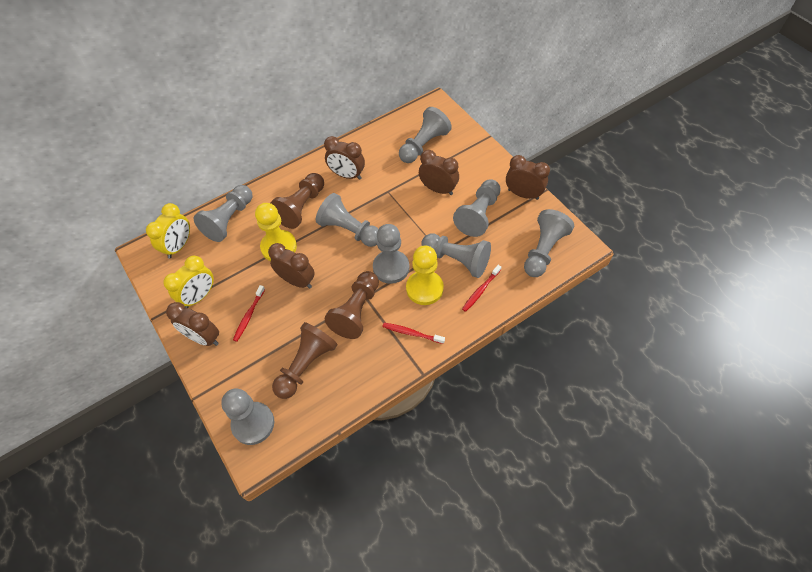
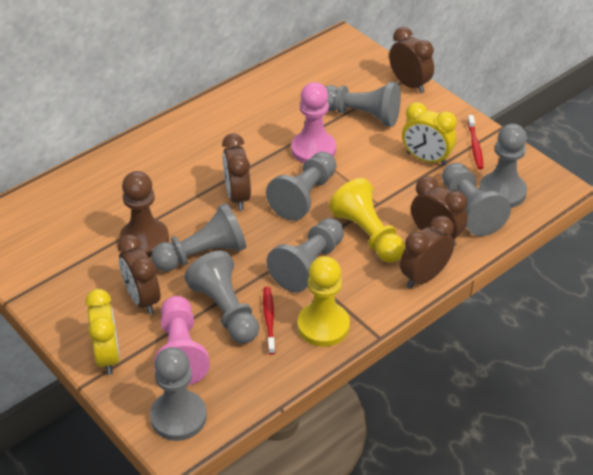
brown pawn: [270,173,324,229] [272,322,337,399] [324,271,379,339] = 3 -> [119,171,169,257] = 1
pink pawn: none = 0 -> [154,296,210,386] [291,82,336,163] = 2
red toothbrush: [233,285,265,342] [382,323,445,344] [462,265,501,312] = 3 -> [263,287,276,355] [467,115,483,169] = 2

